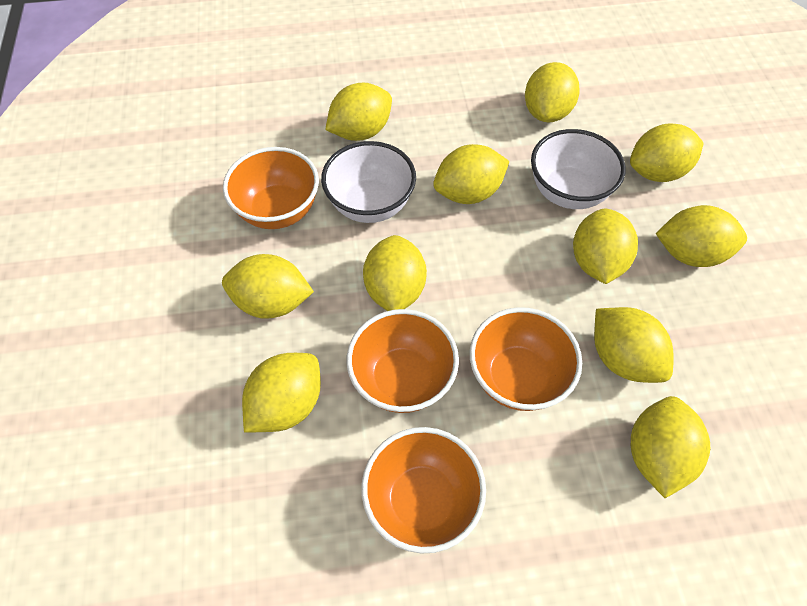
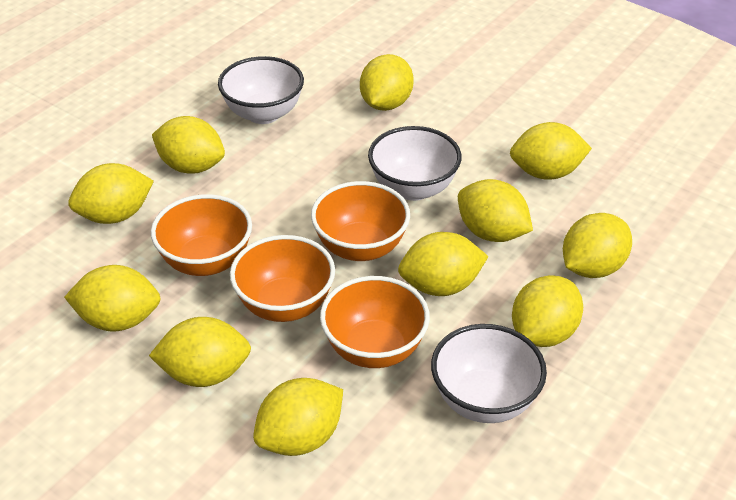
white bowl: [321,141,416,223] [531,129,626,209] = 2 -> [218,56,304,124] [368,126,462,201] [431,324,547,423] = 3

